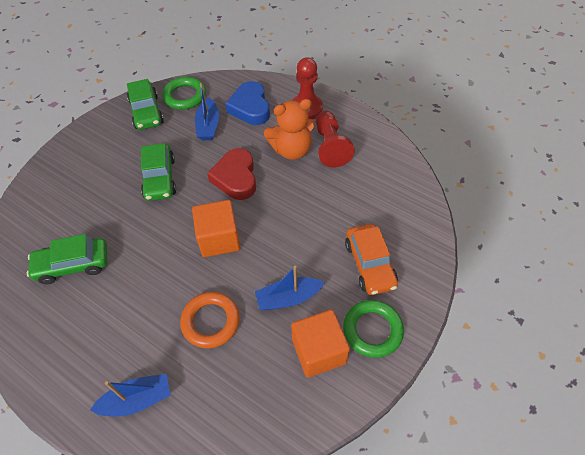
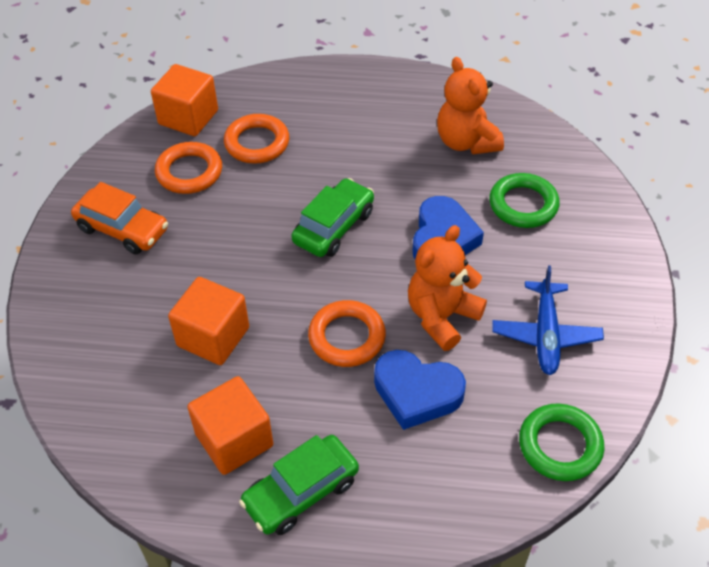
blue boat: [90,374,171,417] [195,83,219,140] [255,266,325,310] = 3 -> none = 0
blue heart: [225,81,270,125] = 1 -> [374,350,466,430] [413,196,484,259] = 2
blue plane: none = 0 -> [492,265,604,375] = 1
green car: [27,234,107,284] [127,79,164,130] [141,143,176,201] = 3 -> [239,435,359,535] [291,178,374,257] = 2
orange cube: [192,200,240,257] [291,310,350,378] = 2 -> [151,64,218,136] [168,277,249,365] [187,376,273,475] = 3
orange ring: [180,292,240,348] = 1 -> [155,142,222,194] [224,114,289,164] [308,300,386,367] = 3
orange teddy bear: [264,99,315,160] = 1 -> [408,225,487,351] [437,57,504,154] = 2
red heart: [207,148,256,200] = 1 -> none = 0
red pawn: [293,57,323,119] [316,111,355,168] = 2 -> none = 0

